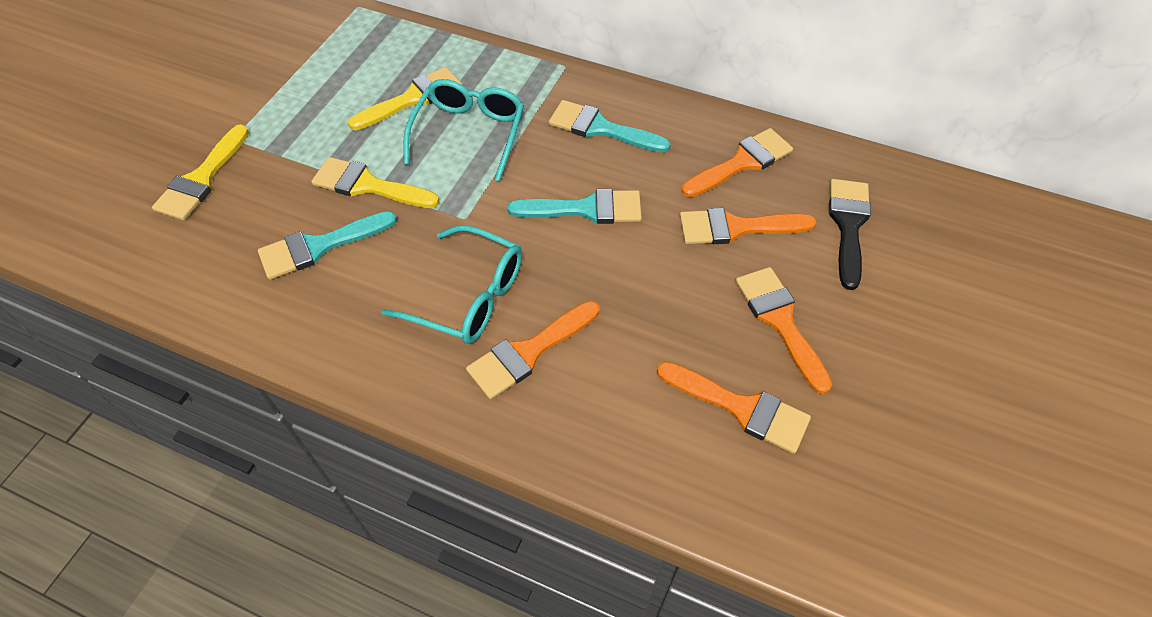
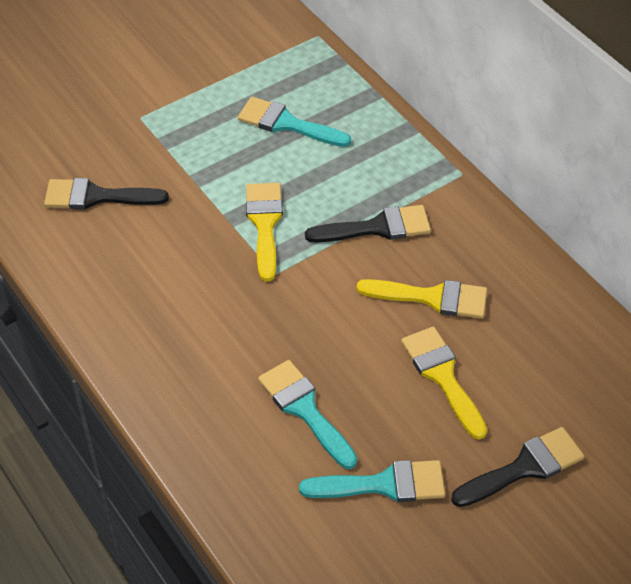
black brush: [829,179,871,290] = 1 -> [44,178,169,210] [305,205,431,243] [451,427,585,507] = 3
orange brush: [466,301,599,399] [657,361,811,454] [680,208,817,244] [682,128,793,197] [735,267,832,394] = 5 -> none = 0
turquoise glasses: [382,225,522,344] [403,79,524,181] = 2 -> none = 0

